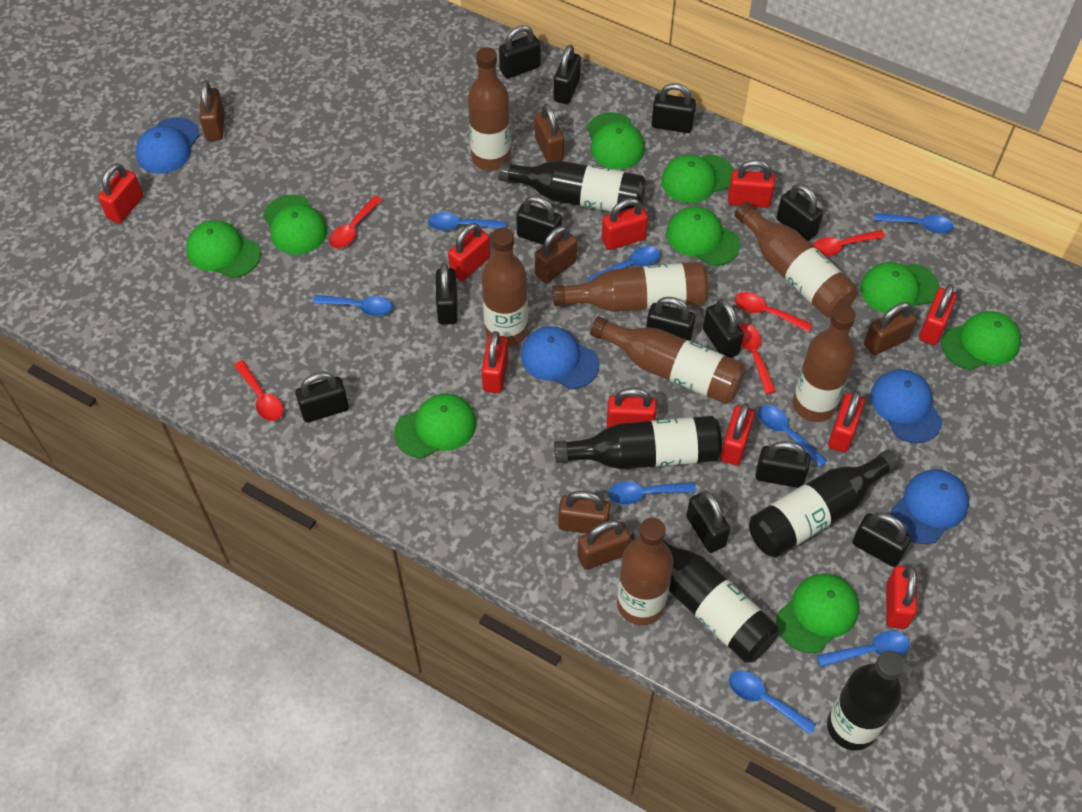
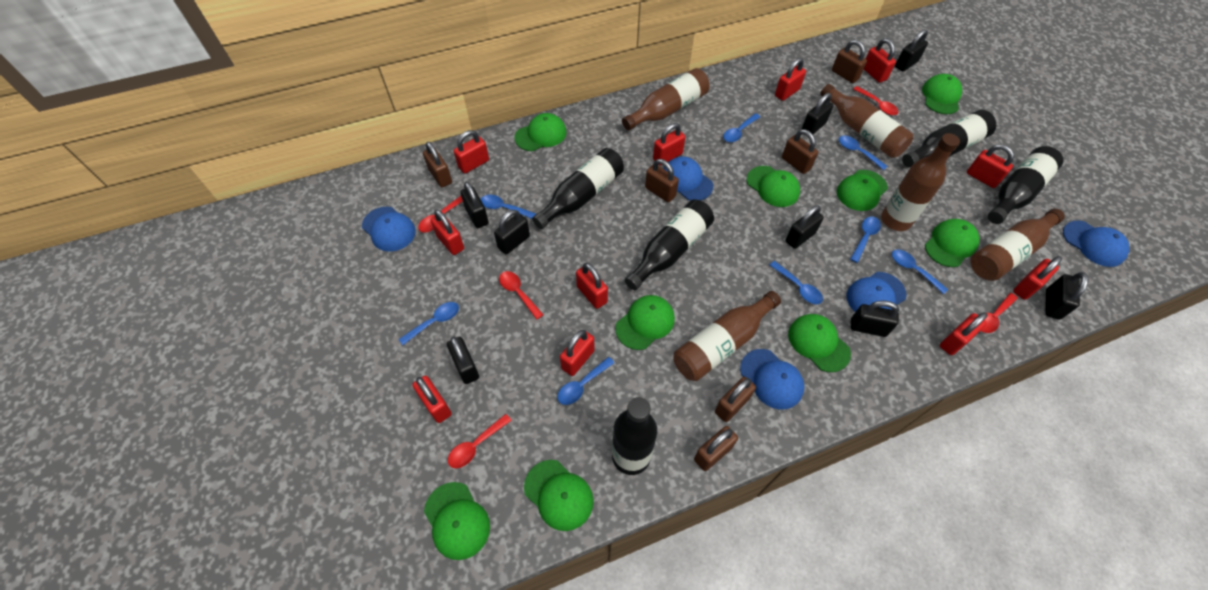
black padlock: [296,372,349,423] [436,263,458,325] [499,25,540,79] [516,196,562,245] [554,45,581,104] [646,297,695,341] [651,83,696,133] [686,491,730,553] [703,299,744,358] [755,441,810,488] [776,184,823,241] [853,513,912,567] = 12 -> [447,336,479,384] [460,182,489,228] [494,210,530,254] [786,205,824,249] [802,93,834,134] [851,300,899,337] [895,29,928,71] [1045,272,1089,320] = 8
blue cap: [135,117,200,174] [521,326,600,389] [870,369,943,443] [891,469,969,544] = 4 -> [362,207,416,252] [664,156,713,201] [740,349,804,409] [846,272,906,312] [1063,221,1130,267] = 5
brown bottle: [468,47,511,171] [482,228,528,347] [552,262,709,312] [590,316,746,404] [617,518,673,625] [734,201,857,318] [793,305,856,422] = 7 -> [622,68,709,131] [673,291,781,381] [820,84,913,158] [881,133,960,231] [970,209,1065,281] = 5
red padlock: [98,163,143,223] [448,223,490,281] [482,331,508,393] [602,198,648,250] [607,388,656,428] [720,403,755,465] [728,160,775,208] [828,391,865,453] [886,565,917,629] [919,284,957,345] = 10 -> [412,376,452,423] [431,210,464,255] [454,130,489,173] [560,330,594,376] [576,263,608,309] [653,123,685,166] [775,58,806,101] [864,39,896,83] [940,312,988,355] [967,144,1014,188] [1013,256,1062,300] = 11

